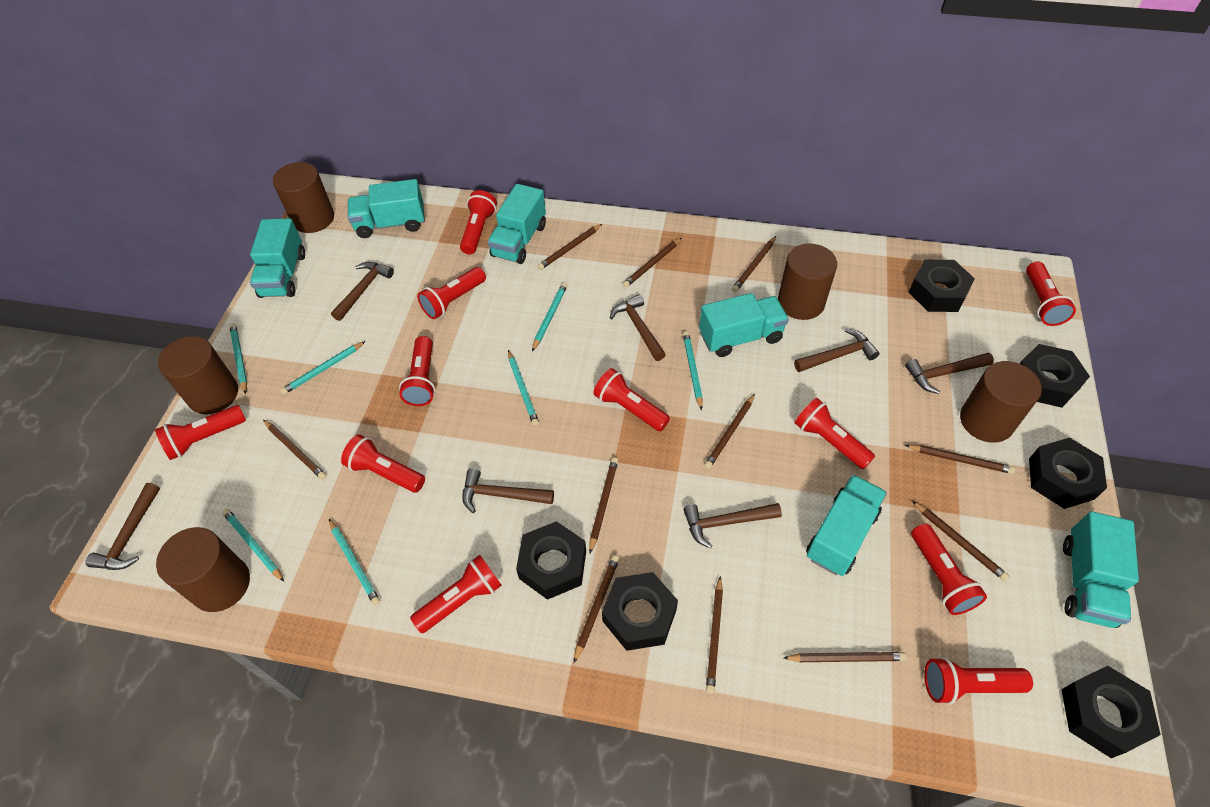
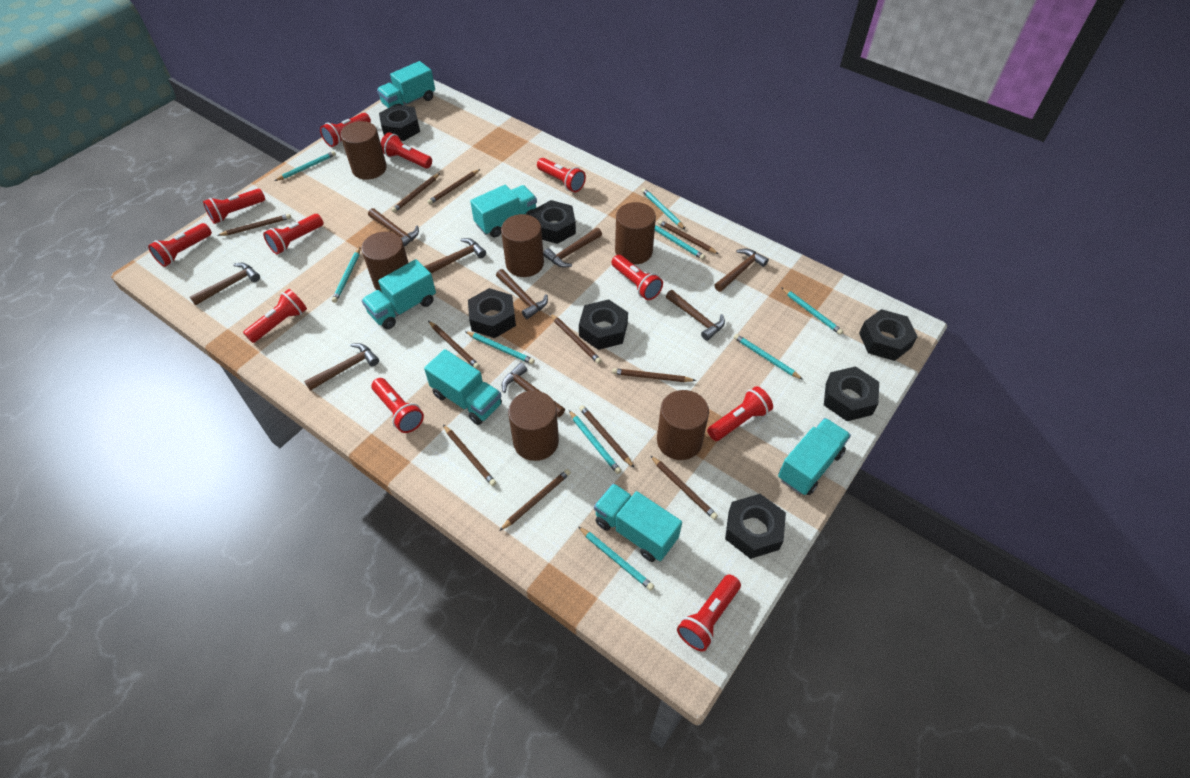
black nut: [516,521,586,600] [602,572,678,651] [909,260,975,312] [1020,344,1090,408] [1029,438,1107,509] [1062,666,1161,758] = 6 -> [379,104,420,141] [468,288,516,338] [532,200,576,244] [579,299,628,350] [725,494,786,559] [824,366,879,421] [859,309,918,361] = 7
brown cylinder: [156,527,250,612] [158,336,238,415] [273,162,334,233] [778,244,837,320] [960,361,1042,443] = 5 -> [340,121,387,180] [361,231,409,292] [501,214,544,277] [508,391,559,461] [615,202,656,265] [657,390,709,460] = 6
brown hammer: [85,483,160,570] [331,262,394,321] [462,468,554,513] [610,294,666,361] [683,503,782,549] [794,329,880,372] [905,353,994,394] = 7 -> [190,263,260,305] [304,343,379,391] [368,208,419,247] [424,238,486,274] [496,269,548,319] [502,363,565,417] [543,228,602,268] [666,290,725,341] [714,249,769,292] = 9
turquoise pencil: [222,508,284,582] [229,323,247,394] [280,341,366,395] [329,519,380,606] [508,350,539,426] [532,282,567,351] [683,331,703,410] = 7 -> [274,151,336,181] [332,248,360,303] [465,331,535,364] [569,410,621,474] [578,526,654,591] [642,188,685,229] [655,225,705,260] [734,334,803,380] [782,288,843,335] = 9

